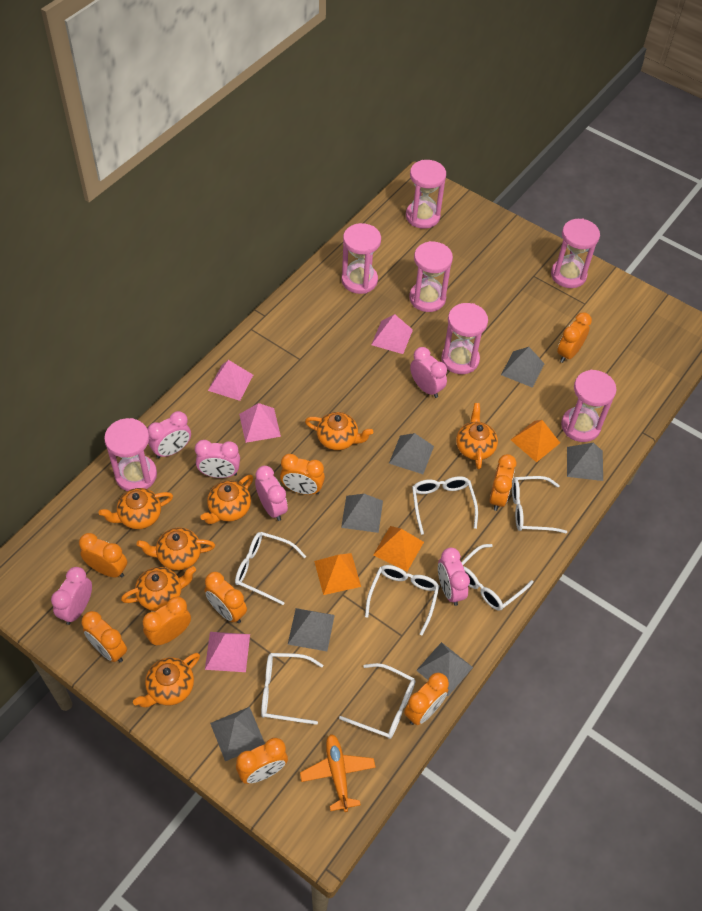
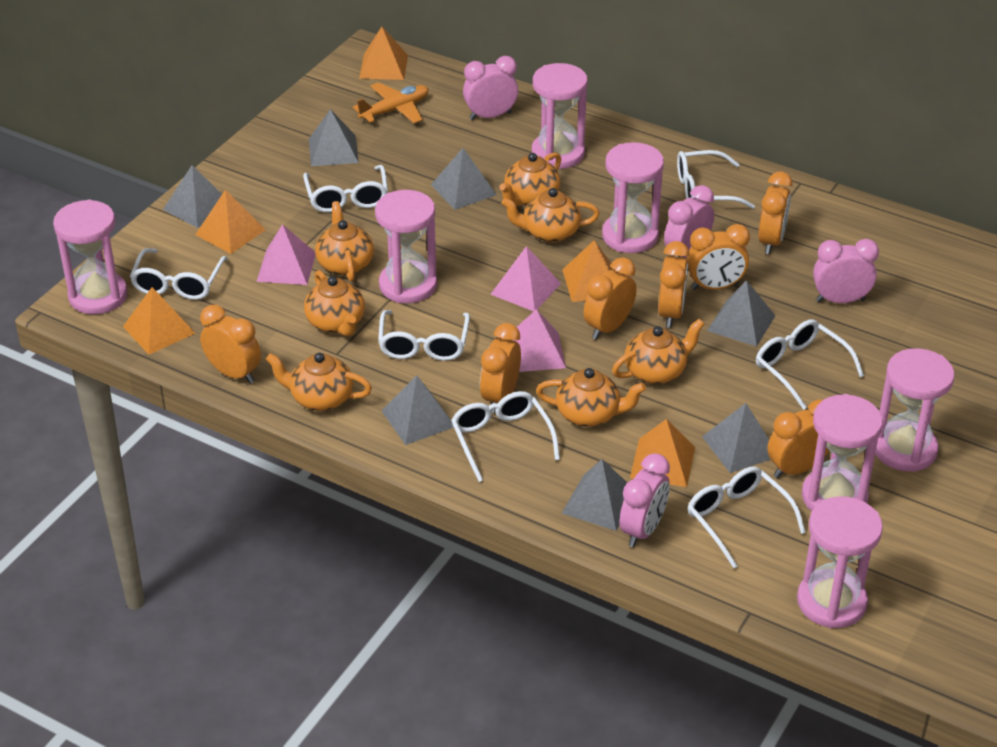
orange clock: [79,533,127,578] [81,611,127,662] [143,597,191,646] [204,572,247,623] [236,738,288,784] [280,454,325,495] [404,673,449,725] [489,454,517,511] [557,312,592,363] = 9 -> [200,305,261,384] [480,323,521,413] [584,257,637,340] [658,241,689,328] [687,224,750,290] [758,172,792,254] [767,399,829,478] = 7
orange pyramid: [314,553,361,595] [373,526,424,571] [511,420,560,463] = 3 -> [123,287,195,354] [195,190,266,254] [359,27,408,80] [562,240,614,302] [630,419,695,487] = 5
pink clock: [51,567,92,625] [148,411,191,458] [195,440,240,478] [255,466,288,521] [410,347,447,398] [438,548,470,606] = 6 -> [463,56,518,120] [620,453,670,547] [664,185,714,258] [813,239,879,303] = 4
pink pyramid: [205,632,250,672] [208,360,253,401] [239,403,281,443] [371,314,413,354] = 4 -> [256,224,316,285] [490,246,561,311] [514,309,566,372] = 3

